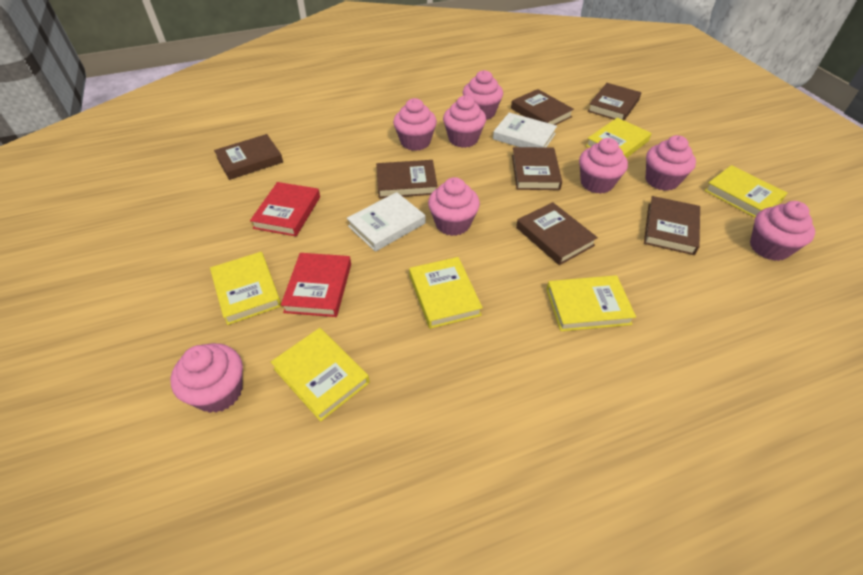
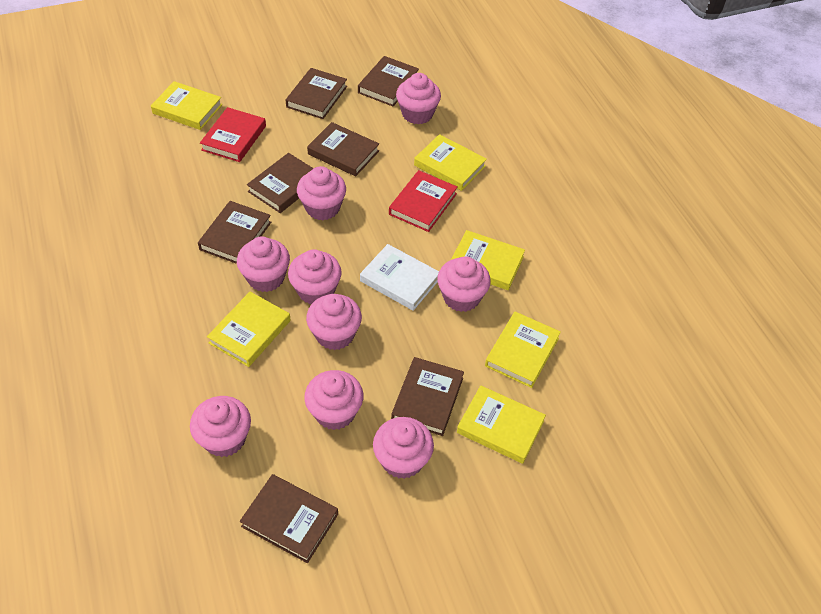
pink cupcake: [170,343,243,413] [393,98,437,151] [428,177,480,236] [443,95,486,148] [463,70,503,120] [579,138,628,194] [646,135,696,191] [750,201,815,261] = 8 -> [190,396,251,457] [237,236,290,292] [288,249,342,304] [297,166,346,220] [304,370,363,430] [306,294,362,350] [373,417,434,479] [396,73,441,124] [437,256,491,312] = 9
white book: [347,192,425,252] [493,112,557,147] = 2 -> [360,244,439,311] = 1

